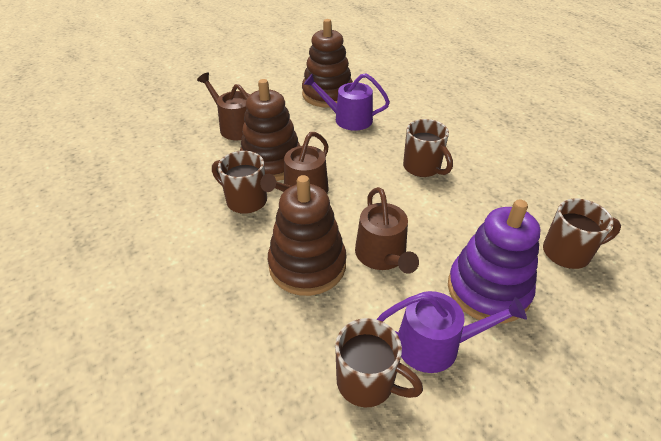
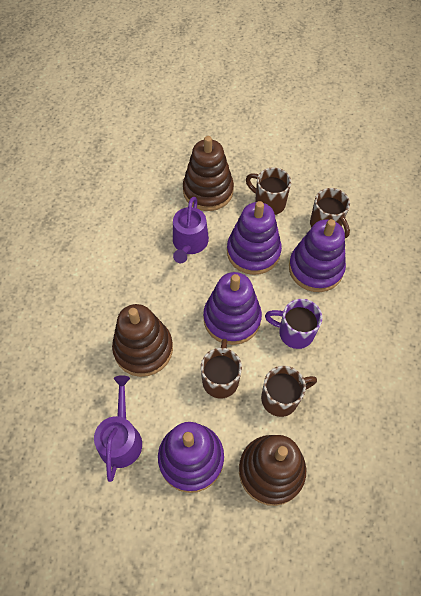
brown watering can: [197,72,250,140] [260,132,329,193] [355,187,419,274] = 3 -> none = 0
purple mug: none = 0 -> [265,299,322,349] = 1
purple stacking toy: [448,200,540,324] = 1 -> [158,422,224,493] [203,272,262,345] [227,201,282,275] [289,219,346,292] = 4

